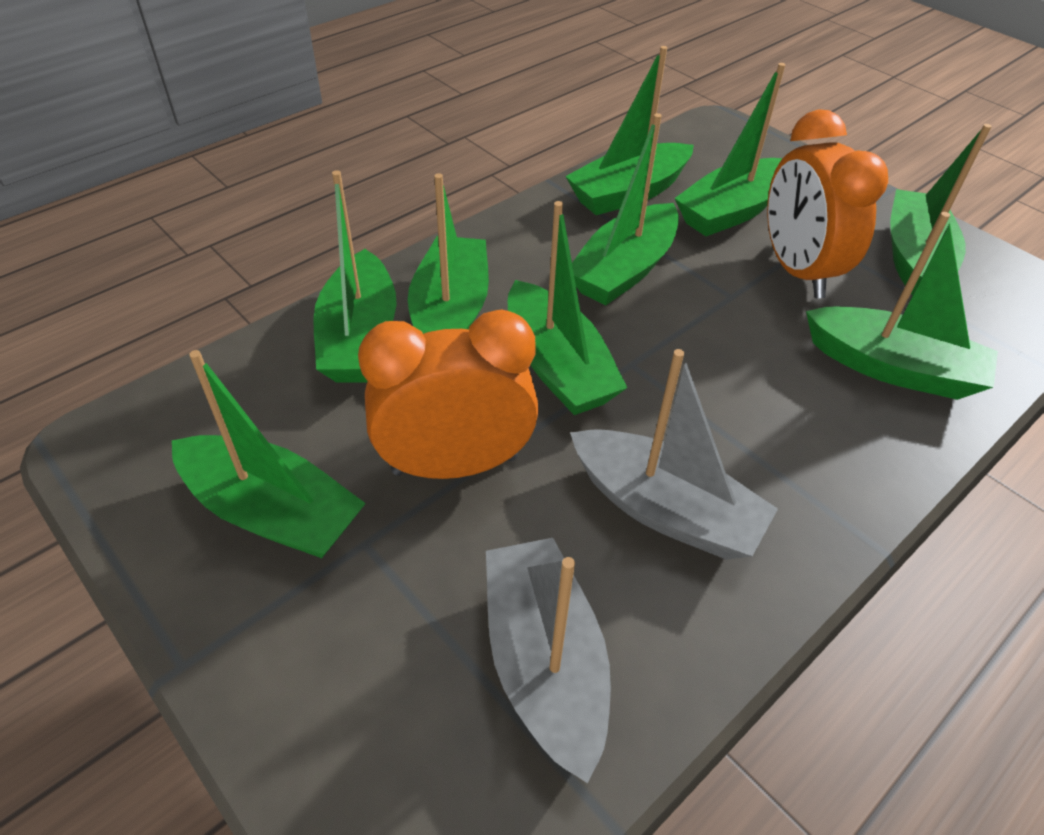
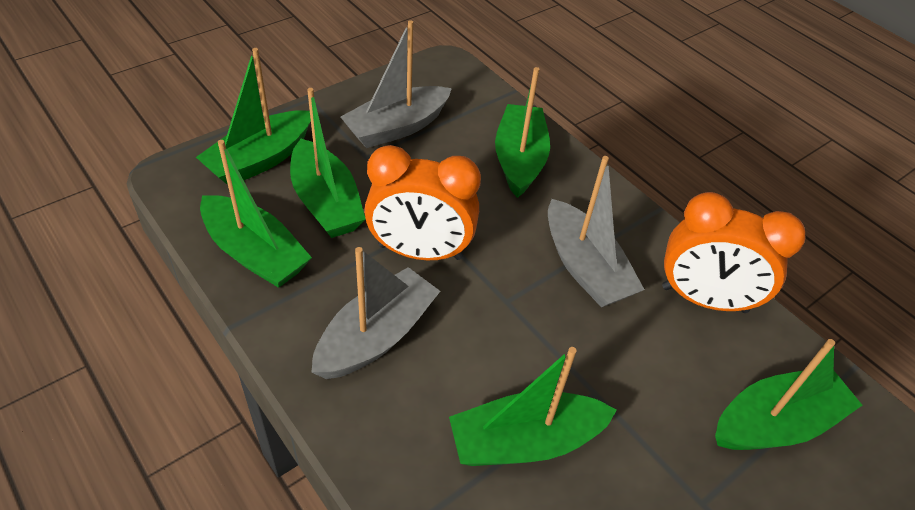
green boat: [172,350,366,558] [313,170,397,383] [408,173,489,334] [508,201,628,415] [565,46,694,215] [572,113,679,305] [675,63,786,236] [806,212,998,400] [890,124,992,295] = 9 -> [196,48,311,185] [200,140,312,288] [290,88,366,238] [449,347,617,466] [495,67,550,198] [715,339,862,450] = 6
grey boat: [486,538,611,784] [570,349,778,560] = 2 -> [311,247,440,379] [341,20,452,148] [548,156,645,308] = 3

